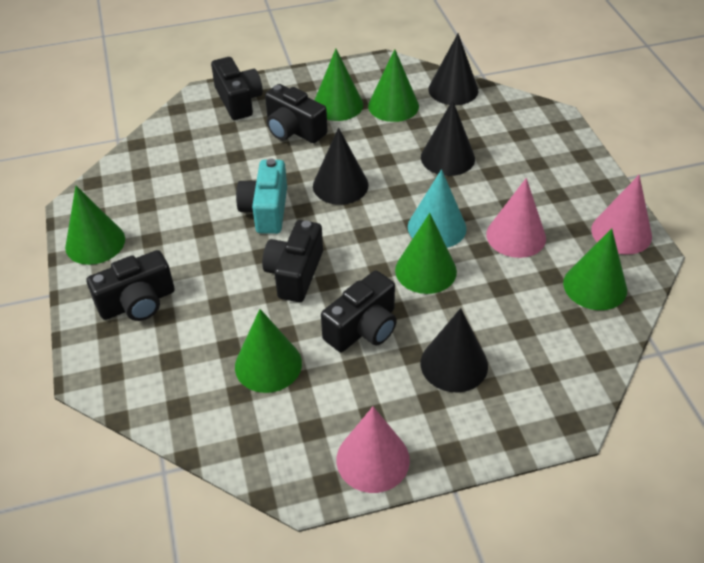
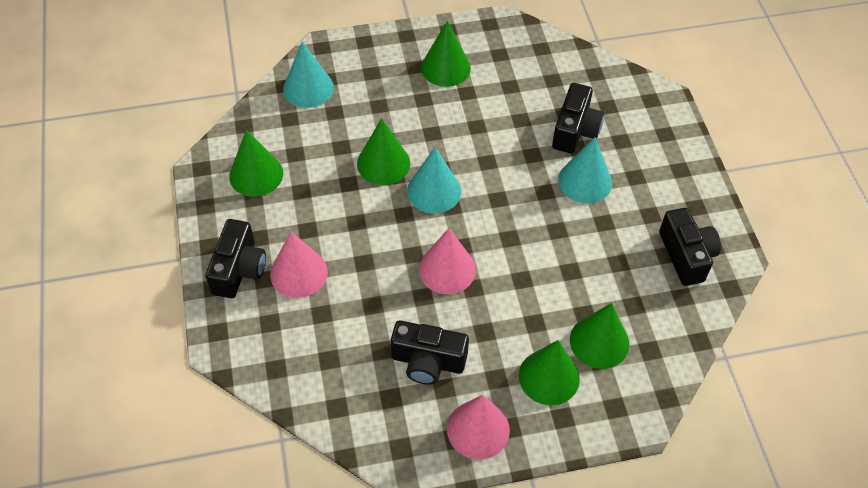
black camera: [87,250,175,321] [211,57,263,120] [262,220,323,302] [265,84,328,143] [321,271,397,352] = 5 -> [205,219,266,298] [391,320,469,385] [552,83,604,153] [659,208,721,286] = 4
black cone: [313,128,369,205] [421,100,475,176] [421,308,488,393] [429,33,478,105] = 4 -> none = 0
green cone: [65,186,125,265] [235,309,302,393] [314,49,363,121] [368,49,419,122] [395,213,457,294] [563,228,627,310] = 6 -> [229,130,283,197] [357,118,410,185] [421,21,471,87] [519,340,580,405] [570,303,629,369] = 5
turquoise camera: [236,159,287,234] = 1 -> none = 0
turquoise cone: [408,169,467,248] = 1 -> [283,42,334,108] [407,147,461,214] [558,137,612,203] = 3

